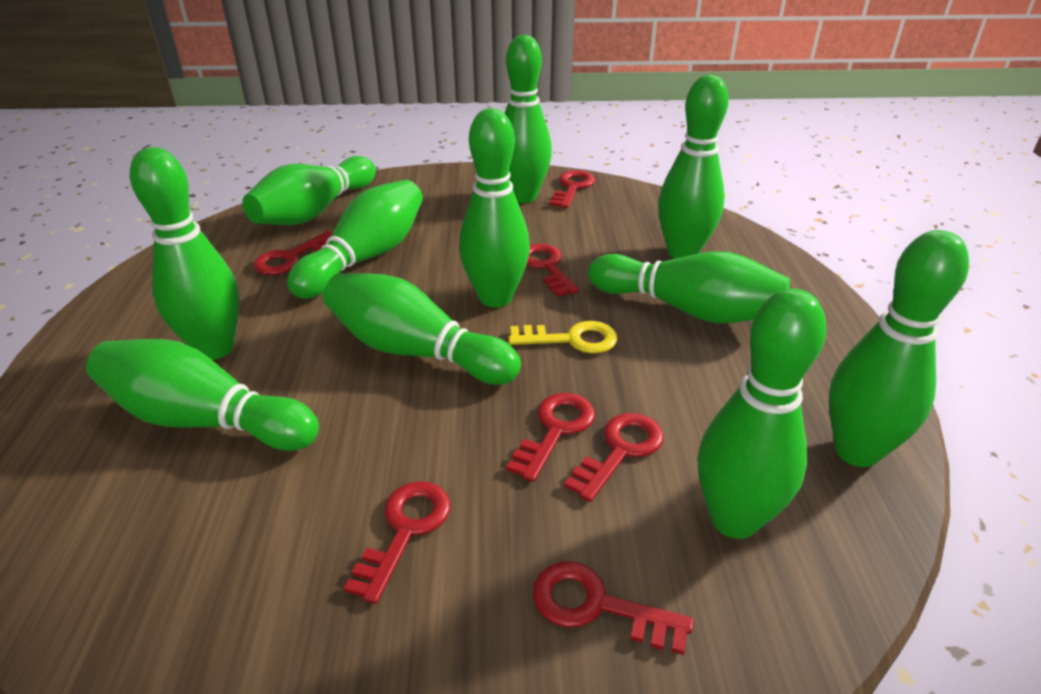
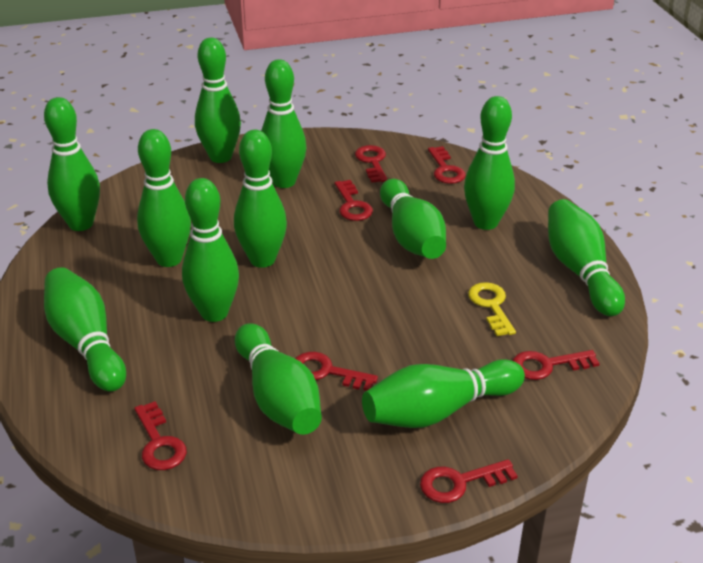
green bowling pin: [86,339,319,451] [130,147,240,360] [242,156,376,225] [287,180,423,299] [323,273,521,385] [459,108,530,307] [505,35,552,203] [588,251,790,323] [658,75,729,259] [698,288,826,539] [828,230,969,467] = 11 -> [44,97,100,231] [44,267,126,392] [137,129,191,267] [182,178,239,322] [195,38,241,163] [234,130,287,268] [235,323,322,435] [261,59,306,188] [362,359,525,428] [380,179,446,259] [464,96,515,230] [548,199,625,316] = 12

